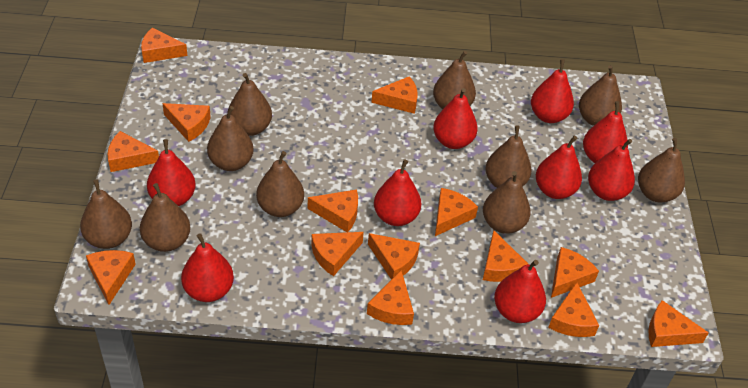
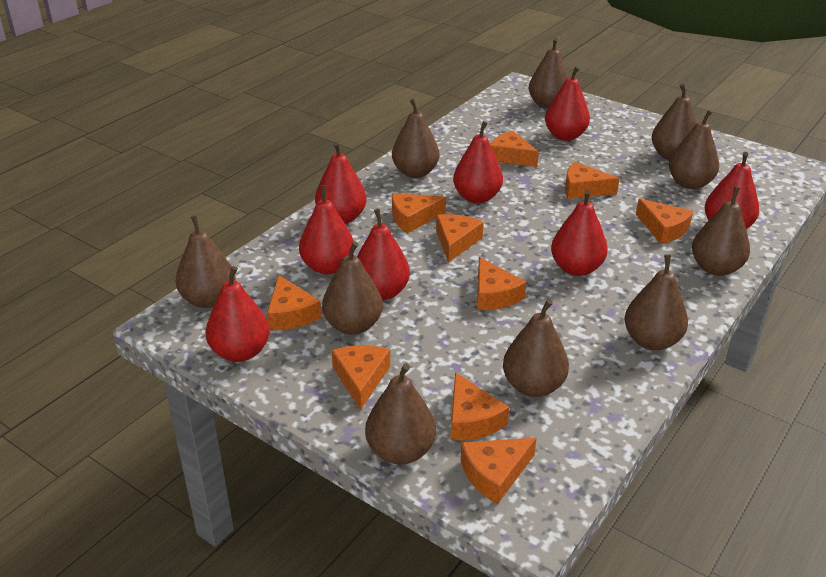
orange cheese: [86,250,136,305] [108,131,159,172] [141,28,187,63] [162,103,211,142] [308,189,358,232] [311,232,364,276] [367,270,414,325] [368,233,420,280] [371,76,417,114] [435,188,478,236] [483,230,528,282] [548,282,599,337] [551,247,599,298] [648,300,709,347] = 14 -> [267,275,321,330] [332,345,390,410] [392,193,446,233] [436,214,484,263] [450,372,509,440] [461,437,537,504] [477,257,527,310] [490,131,539,167] [565,162,620,199] [636,199,693,244] = 10
red pear: [147,139,196,206] [181,233,234,302] [374,160,421,226] [433,88,478,149] [494,260,546,323] [531,59,574,123] [536,135,582,199] [583,101,628,163] [588,139,635,201] = 9 -> [206,266,270,362] [299,185,354,274] [315,142,367,224] [357,209,410,300] [453,121,503,203] [545,66,590,141] [551,190,608,276] [705,152,759,229] = 8

